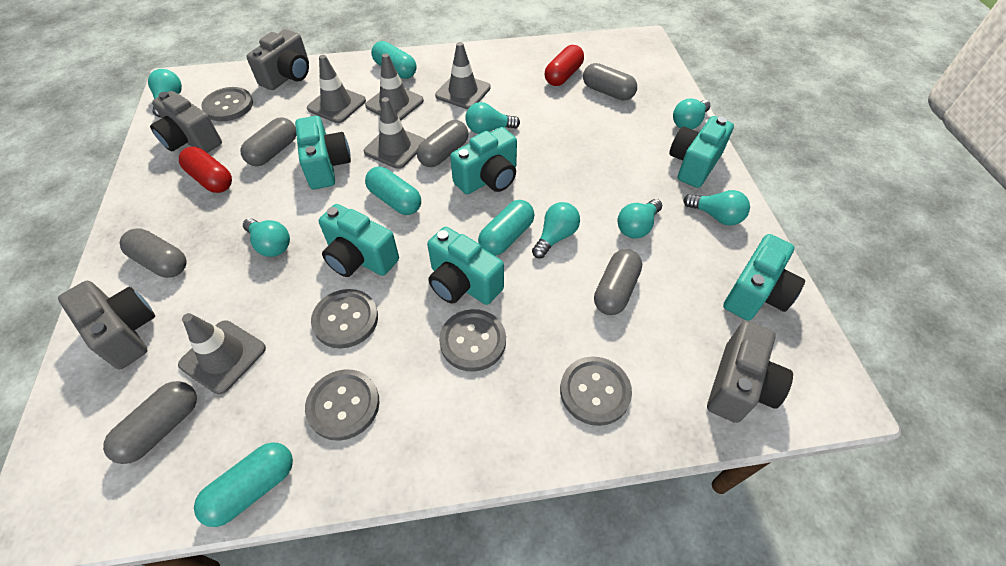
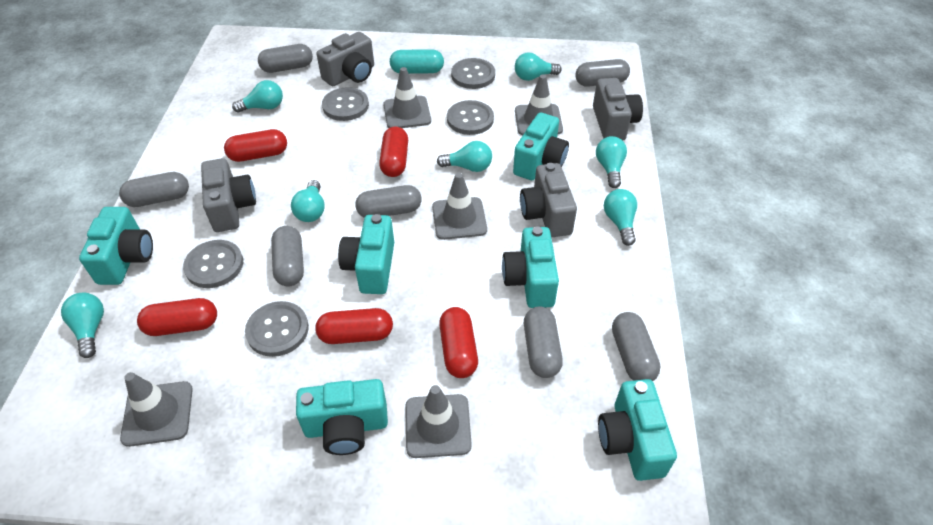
grey capsule: [103,381,197,464] [120,229,187,278] [241,117,296,166] [417,120,468,167] [583,63,637,101] [594,249,642,315] = 6 -> [119,172,189,207] [258,44,313,73] [271,226,304,287] [355,185,421,218] [524,306,563,378] [575,59,630,87] [612,312,661,381] = 7
red capsule: [179,147,232,193] [545,45,584,86] = 2 -> [137,298,217,336] [224,129,287,162] [315,308,393,344] [379,126,408,177] [439,307,478,378] = 5
turquoise capsule: [194,442,293,527] [365,167,421,215] [371,41,416,79] [478,200,534,256] = 4 -> [390,49,444,74] = 1

